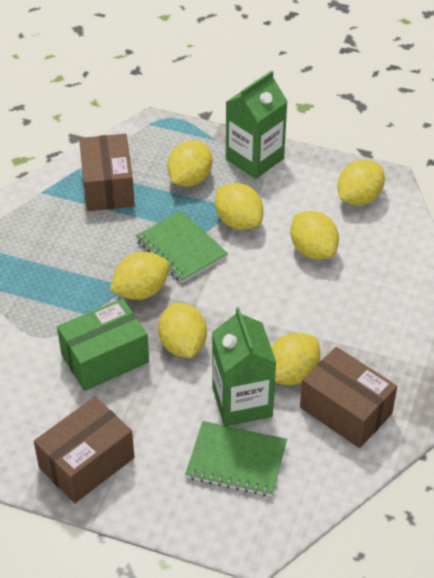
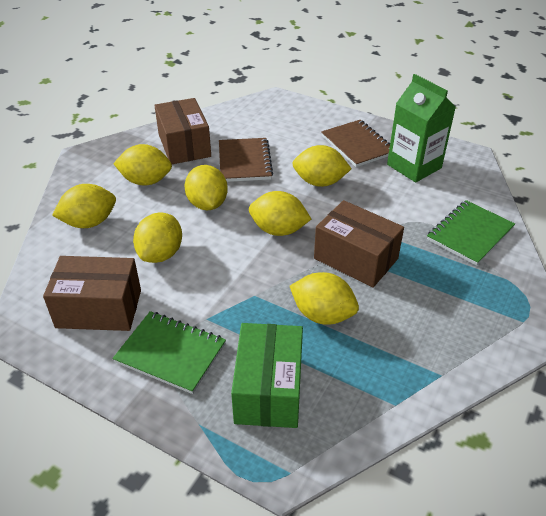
brown notebook: none = 0 -> [219,138,273,182] [321,120,390,167] = 2
green carton: [212,307,276,426] [226,70,288,179] = 2 -> [387,74,456,182] = 1

